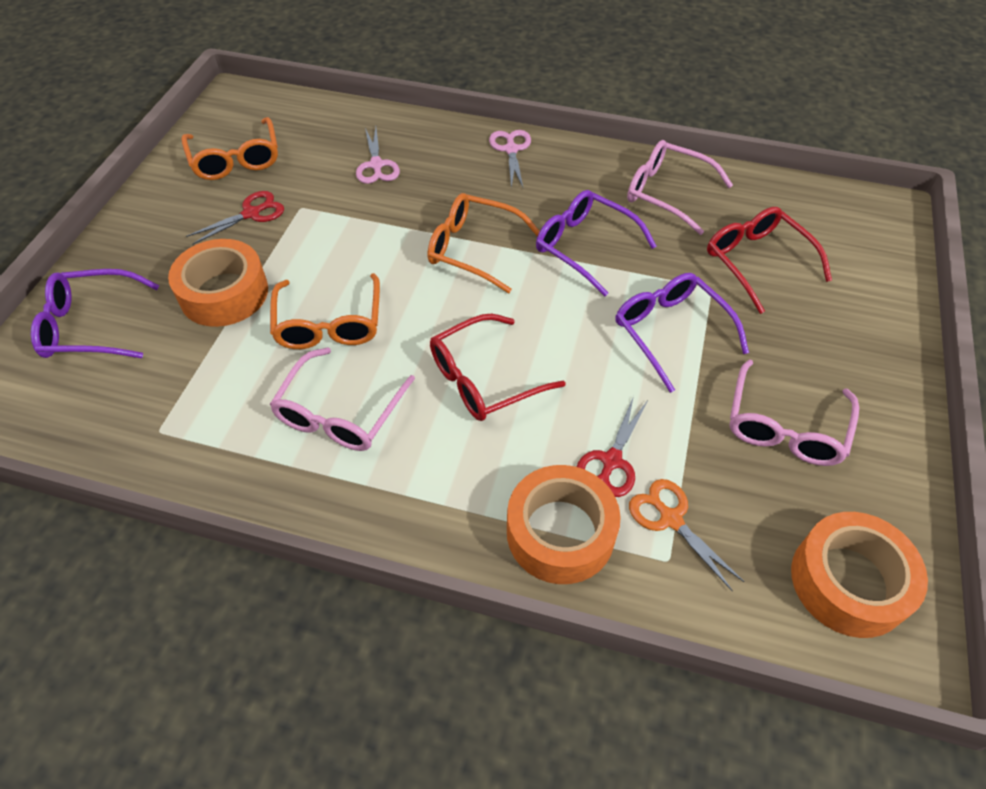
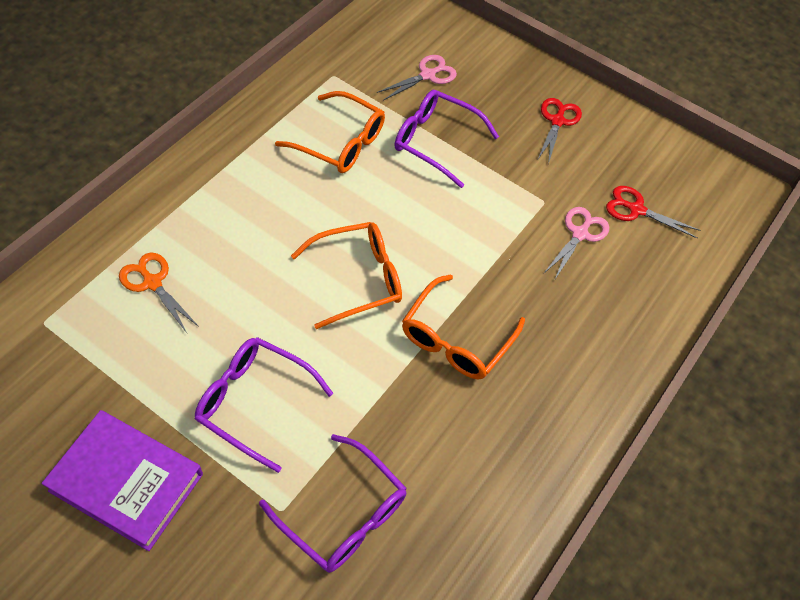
orange tape: [168,239,268,327] [507,465,621,584] [791,512,928,638] = 3 -> none = 0
pink glasses: [269,347,415,451] [627,140,733,235] [730,359,859,466] = 3 -> none = 0
purple book: none = 0 -> [41,410,203,551] = 1
red glasses: [430,314,566,421] [707,207,832,314] = 2 -> none = 0

